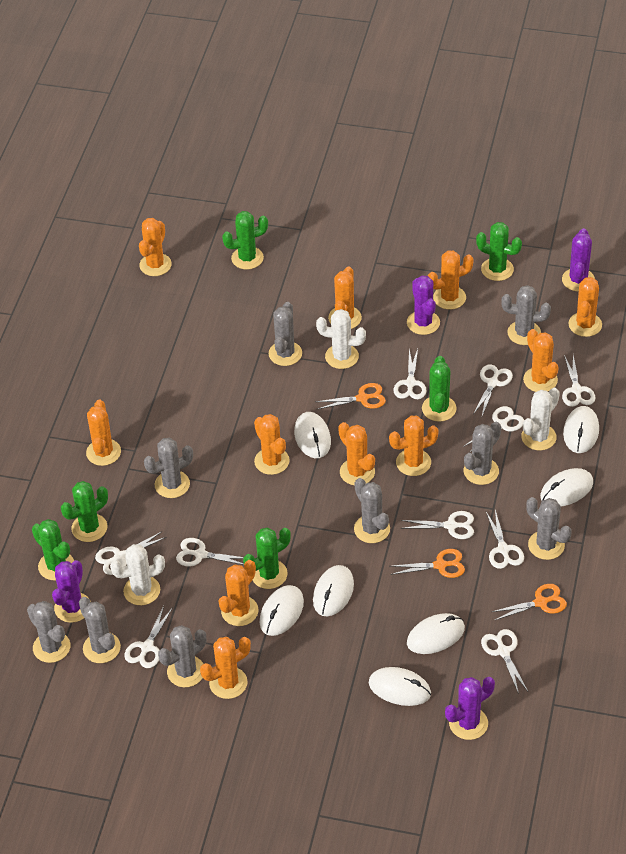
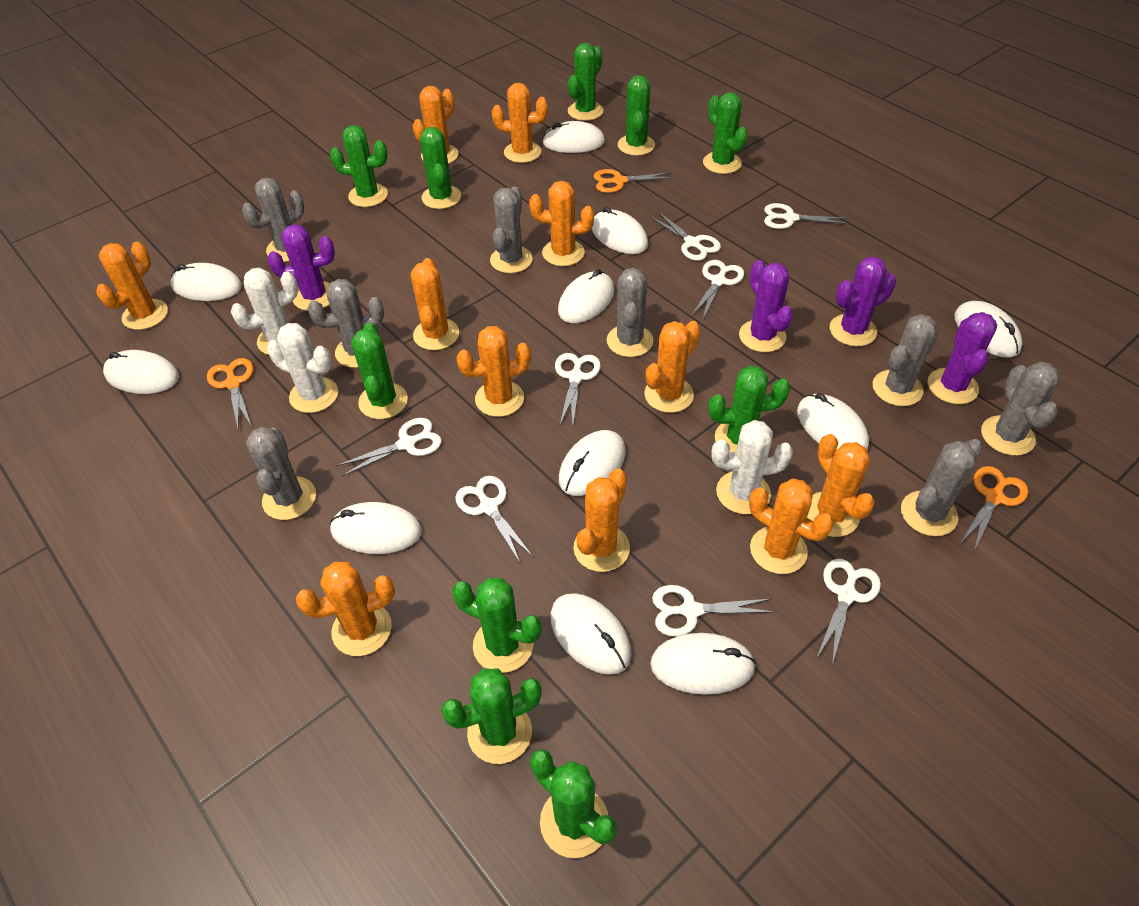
green cactus: [32,519,74,580] [61,481,108,542] [222,211,268,269] [243,527,291,589] [422,356,457,422] [476,222,522,281] = 6 -> [330,125,388,207] [351,323,408,419] [420,127,461,209] [441,668,542,764] [452,578,542,673] [530,749,617,858] [568,43,604,121] [618,75,655,156] [703,92,748,174] [708,366,790,452] = 10
grey cactus: [27,601,70,663] [79,597,121,663] [144,438,193,498] [158,625,206,687] [269,302,302,366] [354,478,390,543] [464,422,501,485] [501,285,551,345] [526,497,572,560] = 9 -> [242,178,304,262] [246,427,316,520] [308,279,384,368] [490,186,533,273] [607,268,653,357] [873,314,939,406] [901,439,983,536] [981,362,1059,456] = 8
white mouse: [260,585,304,636] [294,412,331,458] [313,565,354,616] [369,667,431,706] [407,613,465,654] [540,468,593,506] [563,406,599,453] = 7 -> [103,350,179,394] [170,263,242,301] [330,502,422,554] [542,121,605,153] [550,593,631,675] [558,269,614,323] [559,430,626,496] [591,207,648,254] [650,633,756,695] [797,393,869,450] [954,301,1023,358] = 11
white scissors: [95,531,167,575] [124,606,173,668] [176,538,244,566] [394,348,427,399] [401,511,474,539] [463,406,524,453] [473,365,513,416] [481,629,528,694] [486,510,524,569] [562,355,596,407] = 10 -> [337,418,442,476] [456,476,533,562] [555,353,601,424] [650,212,721,261] [652,585,774,637] [691,260,744,321] [764,203,849,229] [816,559,881,664] = 8

